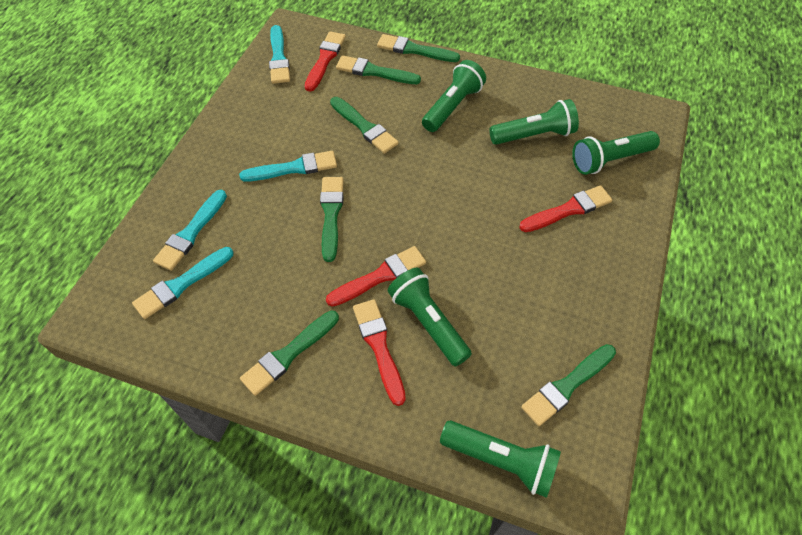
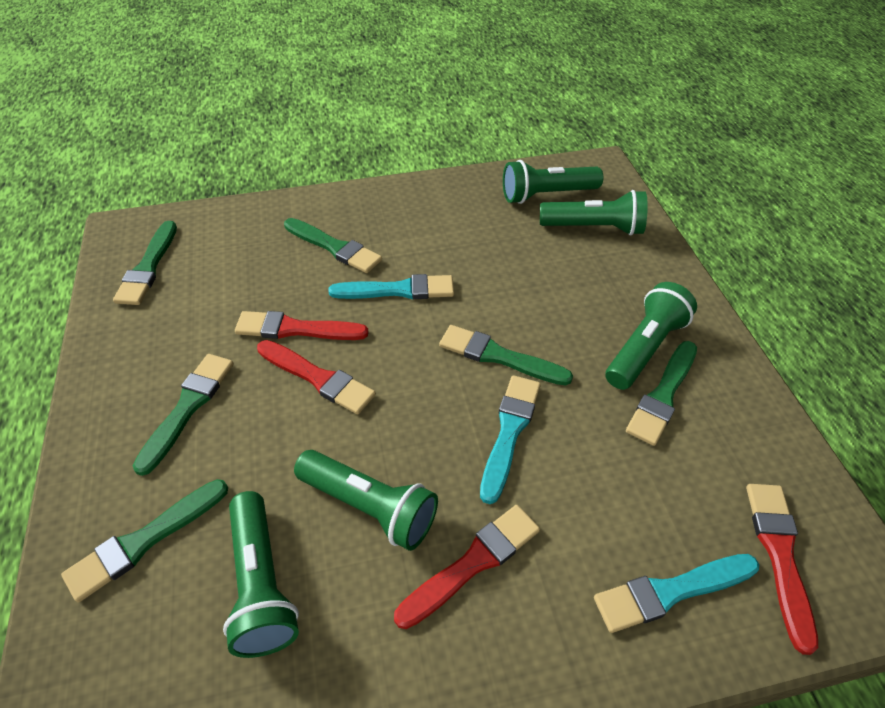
turquoise brush: [132,247,234,319] [153,190,227,271] [239,151,337,182] [269,25,290,84] = 4 -> [328,274,454,299] [480,375,541,504] [594,554,759,633] = 3

